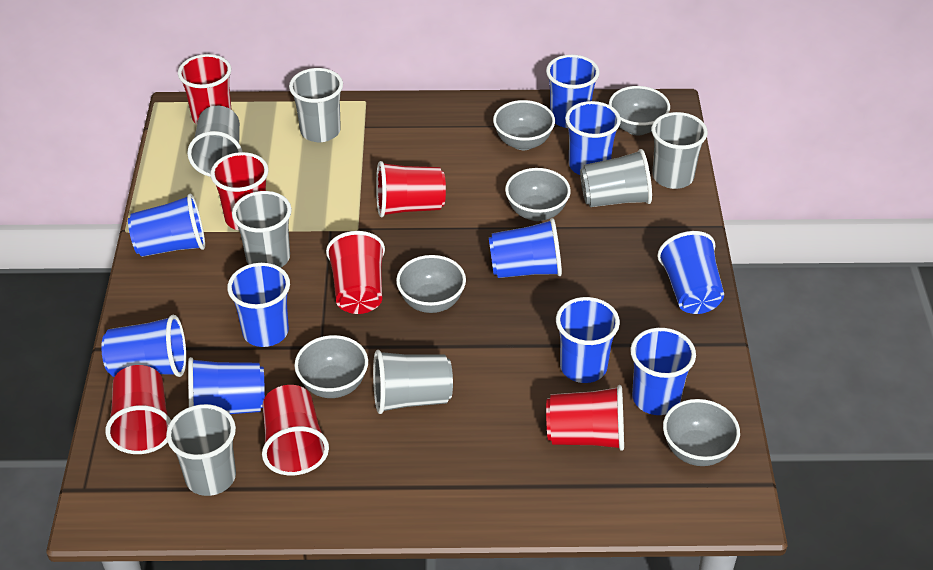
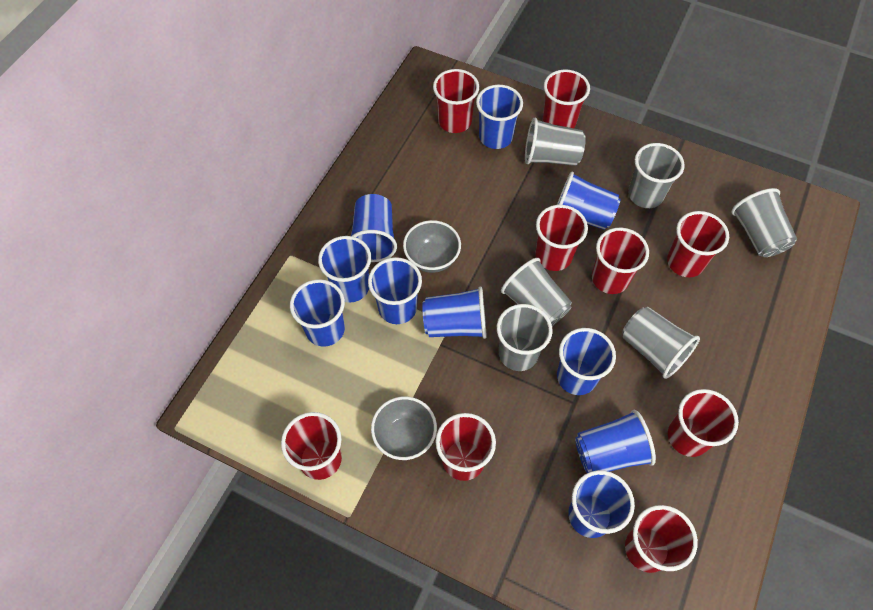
grey bowl: [294,335,368,398] [396,255,466,313] [493,100,555,150] [505,168,571,221] [609,86,670,135] [663,399,740,466] = 6 -> [371,396,437,460] [403,220,461,273] = 2
grey cup: [166,404,236,496] [187,106,243,177] [232,191,292,268] [289,68,343,142] [373,350,453,414] [580,149,652,207] [651,112,708,189] = 7 -> [497,304,553,371] [501,258,572,326] [525,117,586,166] [622,307,700,379] [628,143,685,208] [731,188,797,257] = 6
red cup: [105,365,171,454] [178,54,232,124] [210,152,269,230] [262,385,329,476] [326,231,385,314] [376,161,446,217] [546,385,624,451] = 7 -> [281,412,342,480] [433,69,479,133] [436,413,496,481] [535,205,588,271] [543,69,590,128] [592,228,649,294] [625,505,698,573] [667,211,729,277] [668,389,739,457] = 9

